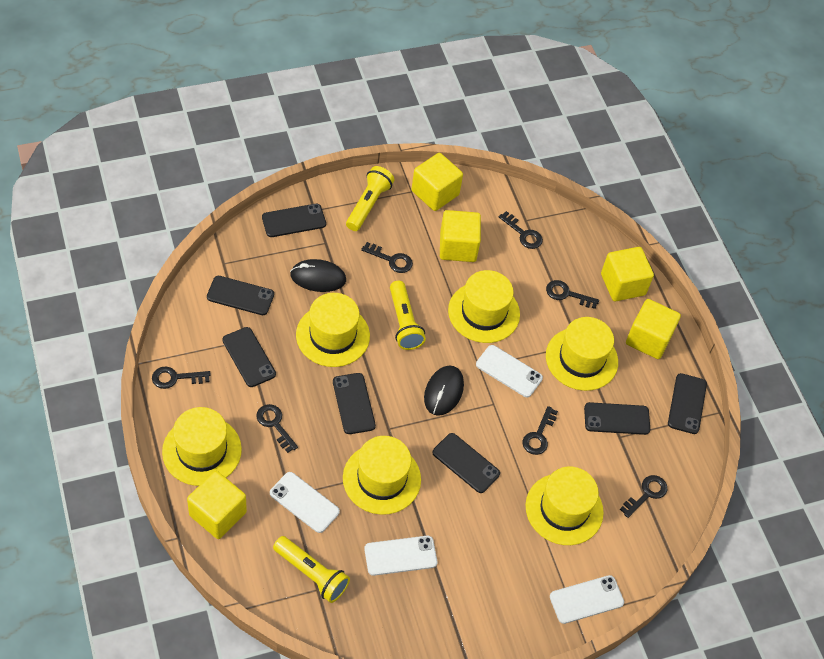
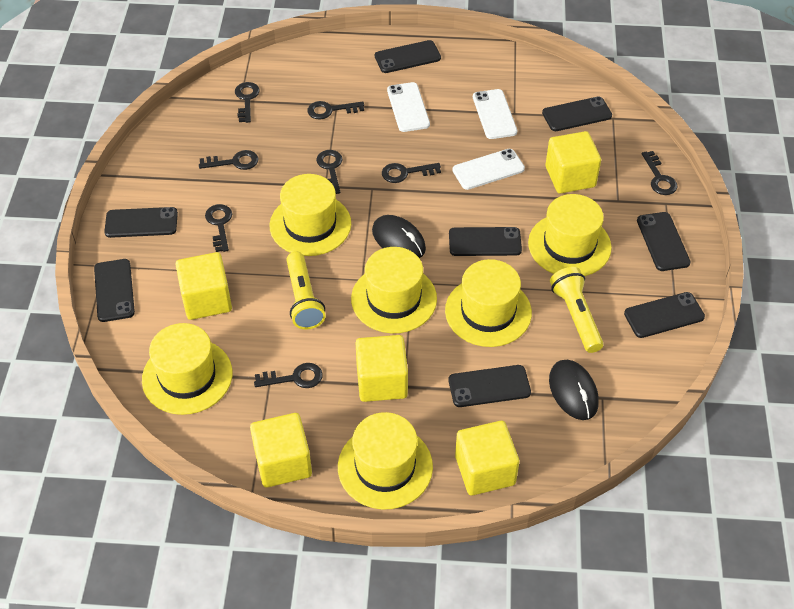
black key: [152,367,211,389] [256,404,298,453] [361,242,413,273] [499,211,543,249] [523,406,558,455] [546,280,599,309] [620,475,667,518] = 7 -> [199,150,258,170] [205,204,232,252] [235,82,260,123] [254,363,323,388] [307,101,364,120] [316,150,343,194] [382,163,441,183] [642,151,678,195] = 8
black phone: [207,276,274,315] [222,327,276,387] [262,204,326,237] [333,373,376,434] [433,433,500,493] [584,402,650,435] [668,373,707,434] = 7 -> [94,259,135,322] [104,207,178,238] [375,40,441,73] [449,227,522,256] [449,365,531,407] [542,97,612,131] [624,292,705,338] [637,212,691,271] = 8
white phone: [270,472,340,533] [364,536,437,576] [476,345,543,397] [550,575,624,624] = 4 -> [387,82,430,132] [452,149,525,190] [473,89,517,139] = 3
yellow flashlight: [273,536,350,603] [346,166,394,231] [390,281,426,350] = 3 -> [286,252,326,329] [550,267,604,353] = 2

